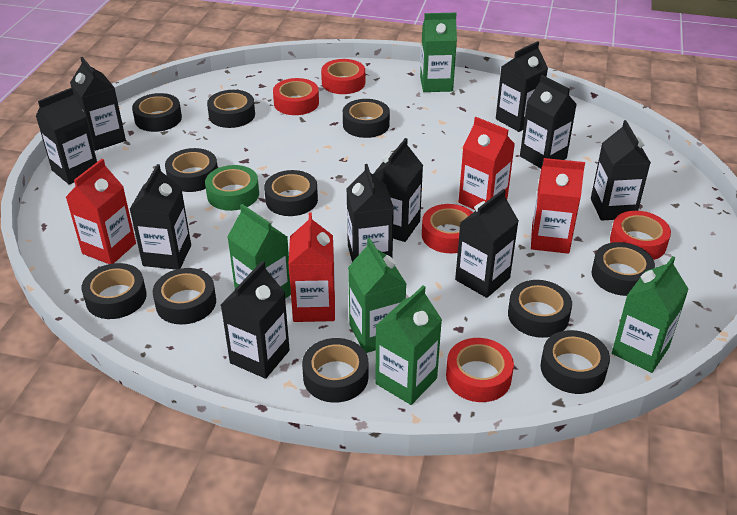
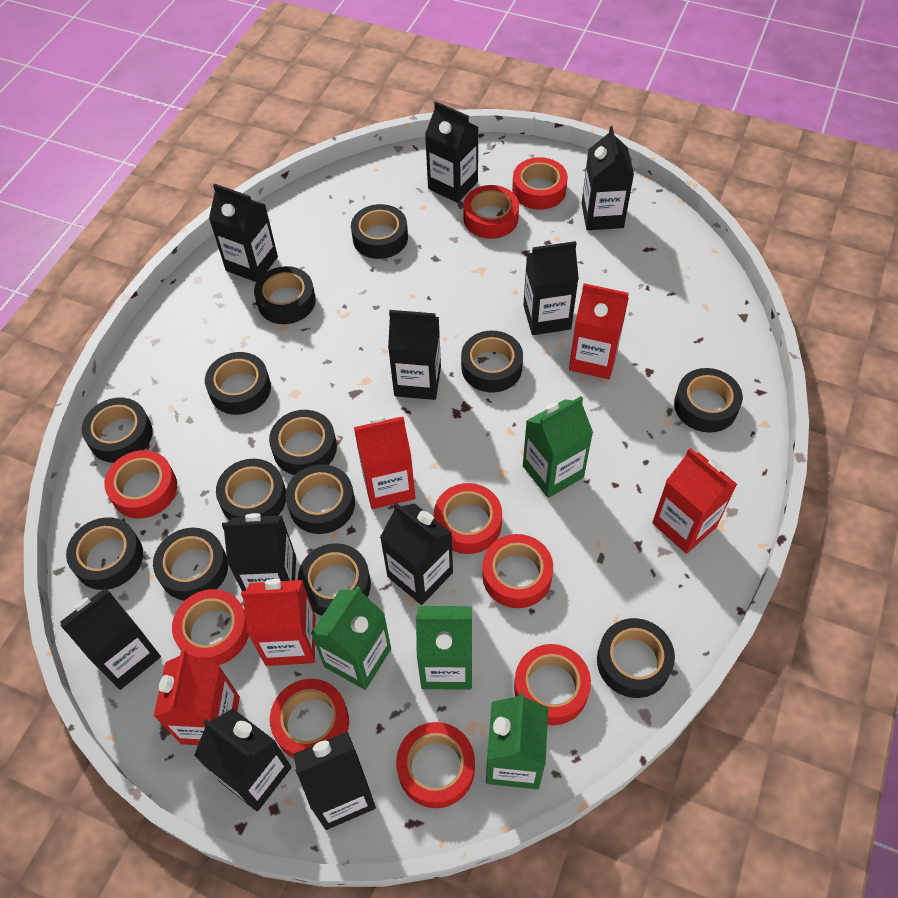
black tape: [81,263,147,319] [132,93,182,132] [153,268,216,325] [165,148,218,192] [207,90,255,128] [264,170,318,216] [302,338,368,403] [343,99,390,138] [508,280,572,338] [540,330,610,394] [591,242,655,296] = 11 -> [66,517,143,590] [82,398,153,463] [153,528,228,601] [205,352,271,415] [216,459,286,521] [254,266,316,324] [269,410,337,475] [285,464,355,534] [298,543,371,616] [351,204,408,259] [461,331,523,392] [597,618,675,698] [674,368,743,433] = 13
green carton: [227,204,291,298] [348,238,406,353] [375,286,442,405] [420,13,457,92] [612,256,689,373] = 5 -> [310,586,391,690] [416,606,472,690] [486,692,548,789] [523,396,593,498] = 4
green tape: [205,165,259,211] = 1 -> none = 0
red carton: [66,159,136,264] [288,213,335,322] [459,117,515,210] [531,158,585,254] = 4 -> [154,650,240,745] [241,579,316,666] [354,417,415,509] [569,283,629,379] [652,448,737,554] = 5
red tape: [273,78,319,115] [321,59,365,94] [422,204,473,253] [446,338,514,402] [610,211,671,260] = 5 -> [104,450,177,519] [172,589,249,665] [270,679,349,758] [396,722,475,808] [434,483,502,554] [463,185,519,239] [482,534,553,608] [512,157,568,210] [514,644,591,725] = 9

